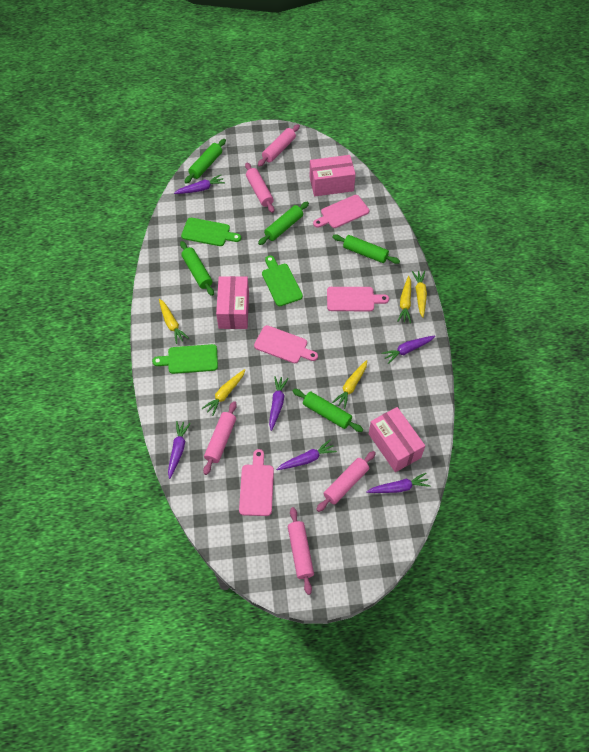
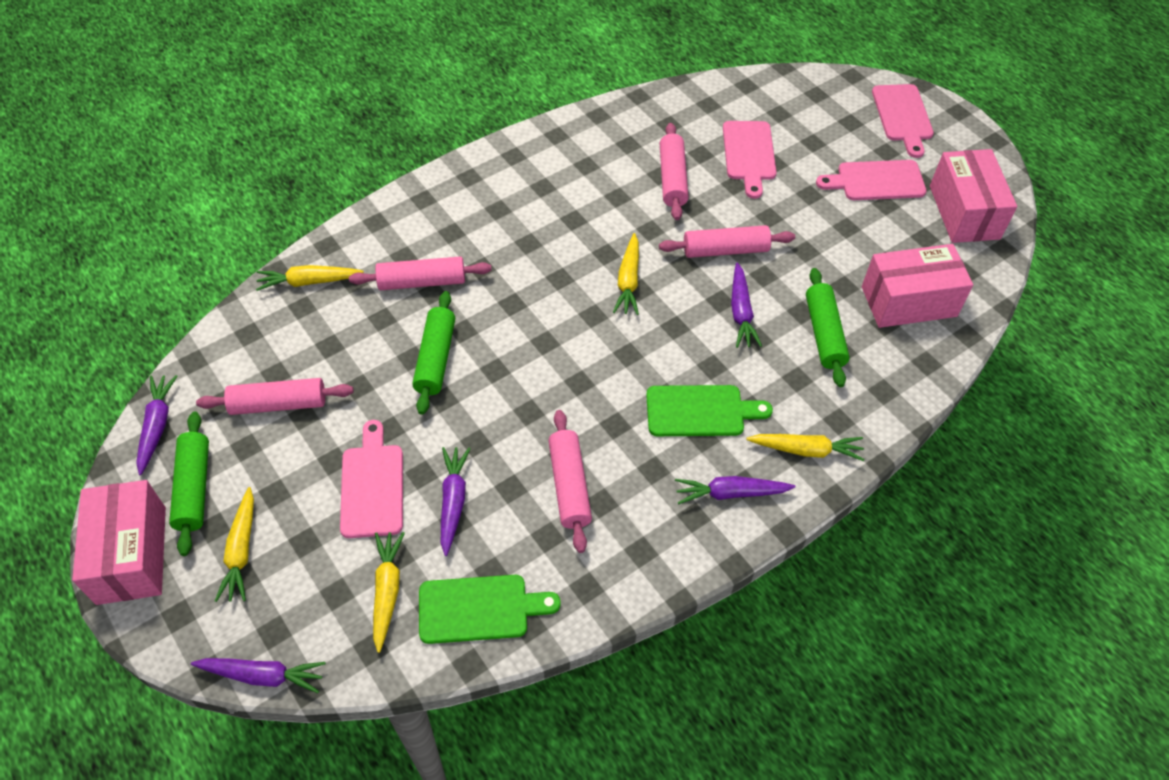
green cutting board: [152,344,218,374] [181,218,241,246] [262,255,303,306] = 3 -> [419,575,561,644] [646,385,773,436] = 2
green rolling pin: [180,241,214,296] [184,139,226,183] [258,202,309,245] [293,389,363,432] [332,234,400,264] = 5 -> [169,412,209,556] [412,291,455,415] [806,268,850,387] = 3
purple carrot: [168,421,191,479] [174,175,225,194] [269,376,289,431] [276,440,337,470] [366,473,430,493] [381,336,435,364] = 6 -> [136,375,177,475] [191,658,326,693] [441,447,471,556] [675,476,796,504] [731,262,762,348] = 5

